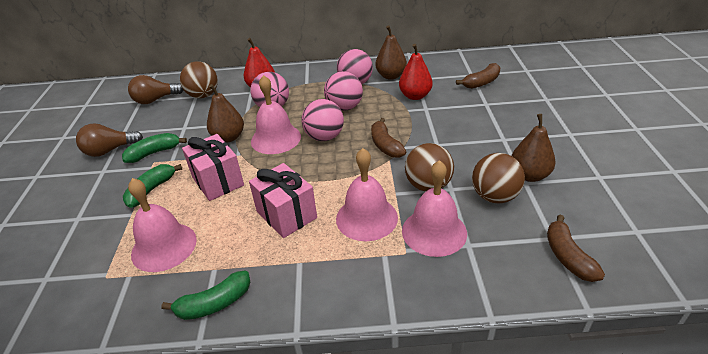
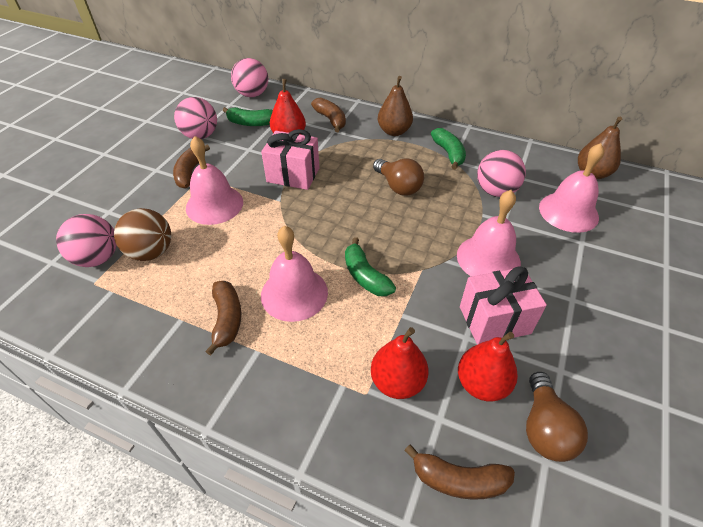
brown ball: [180,61,218,98] [405,143,454,192] [472,153,525,203] = 3 -> [114,208,171,261] = 1
brown banana: [371,118,406,158] [456,63,500,89] [547,215,605,282] = 3 -> [173,145,210,189] [205,281,241,356] [311,98,346,132] [404,444,515,500] = 4
brown pear: [207,84,244,143] [375,25,407,80] [511,114,556,182] = 3 -> [378,76,413,136] [578,117,622,179] = 2
red pear: [244,38,275,88] [399,44,433,100] = 2 -> [270,79,306,135] [371,327,429,399] [458,332,518,402] = 3

